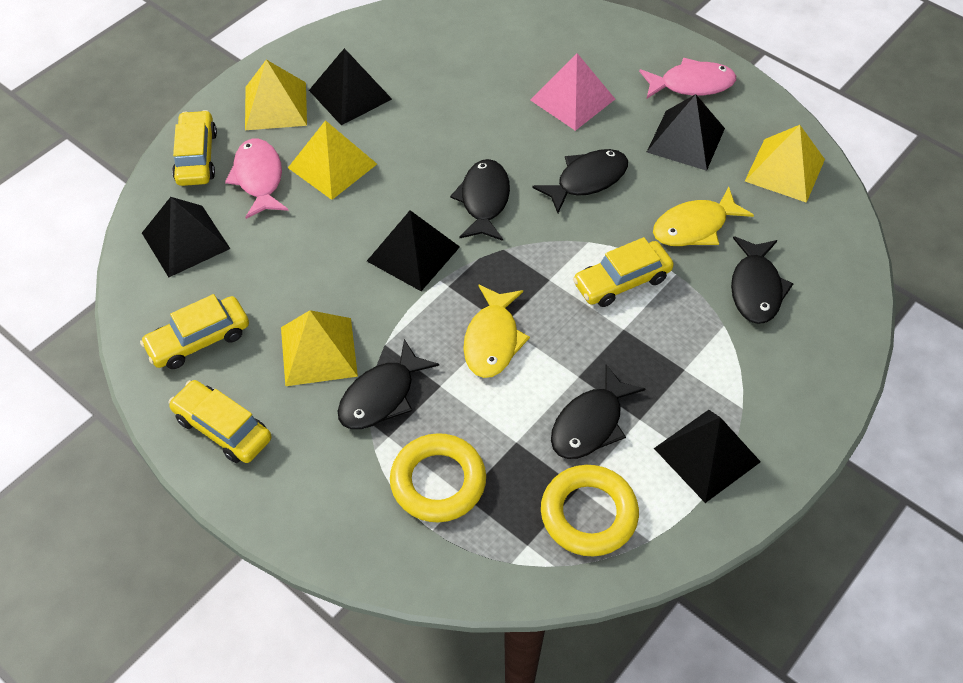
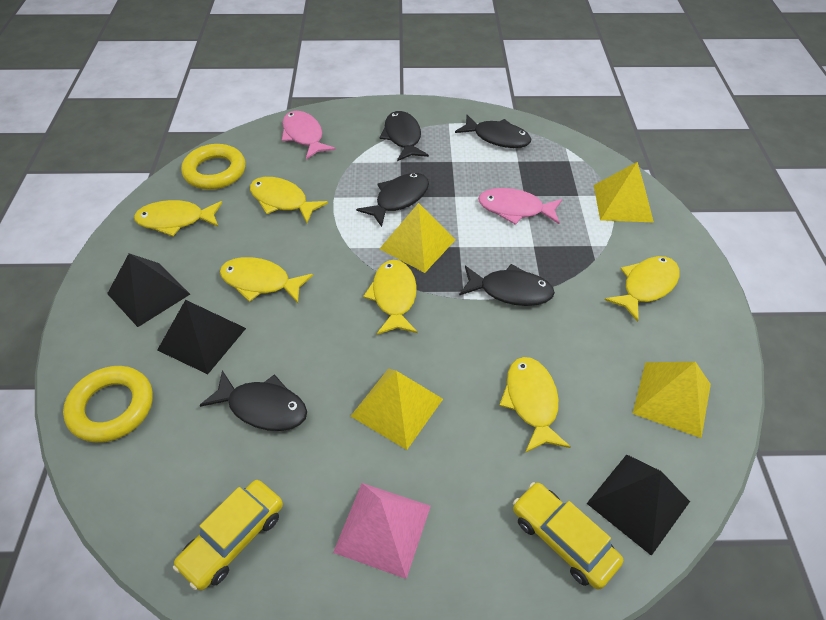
black pyramid: [142,197,230,277] [309,48,392,125] [367,210,460,291] [647,94,725,171] [654,410,761,503] = 5 -> [107,253,190,327] [157,300,246,374] [586,454,690,556] = 3
yellow car: [140,294,249,369] [169,380,272,463] [172,110,217,186] [573,237,674,307] = 4 -> [173,480,283,590] [513,482,623,590] = 2
yellow fish: [463,285,530,378] [653,187,754,246] = 2 -> [134,200,222,236] [220,257,313,303] [250,177,328,223] [363,260,418,335] [499,357,571,453] [605,256,680,322] = 6

